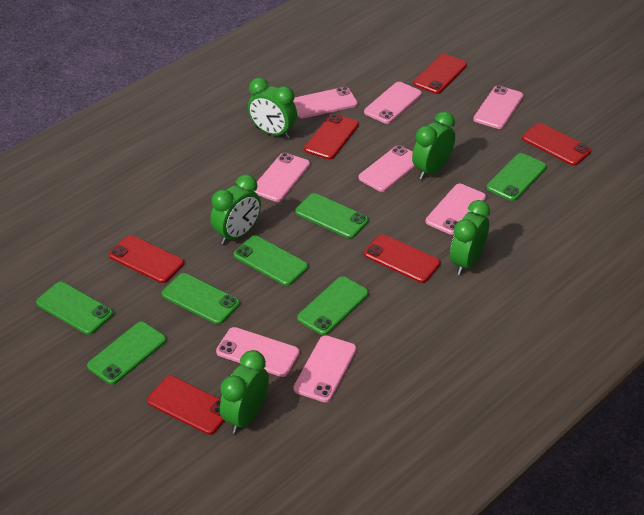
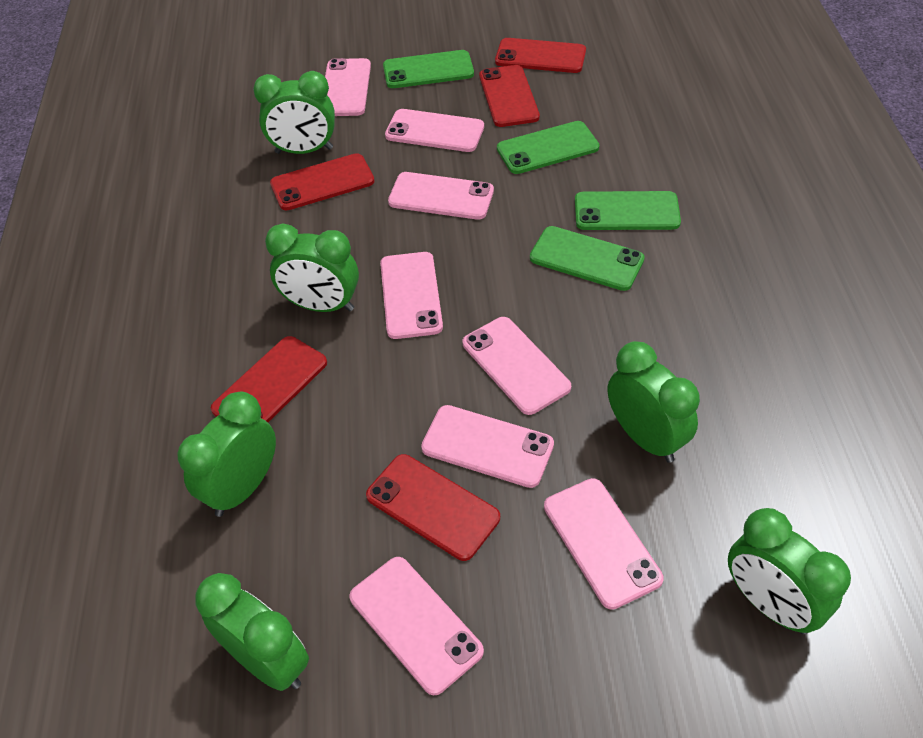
green clock: [210,174,261,245] [220,350,269,434] [248,78,297,139] [412,111,455,180] [450,200,490,275] = 5 -> [178,392,276,517] [195,573,309,691] [253,71,335,154] [265,224,359,312] [608,341,700,463] [728,508,851,634] = 6
green phone: [36,282,113,335] [87,322,166,385] [162,273,240,324] [234,236,308,286] [295,193,369,239] [297,276,369,335] [487,153,547,201] = 7 -> [383,50,474,88] [497,121,600,174] [530,226,645,291] [575,191,681,230] = 4
red phone: [109,235,184,283] [147,376,224,435] [304,114,359,160] [364,234,441,283] [414,54,467,94] [522,123,591,166] = 6 -> [211,336,327,422] [270,153,375,210] [366,454,500,561] [479,65,540,127] [495,38,586,73] = 5

